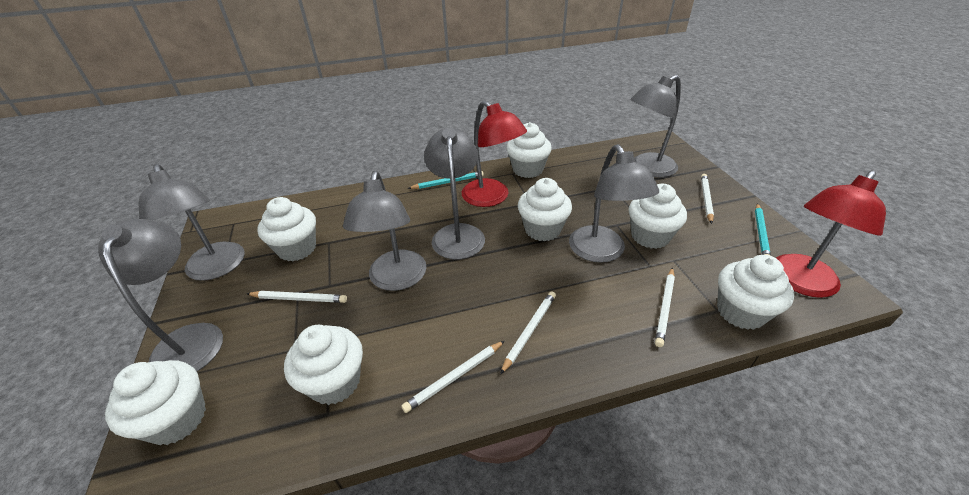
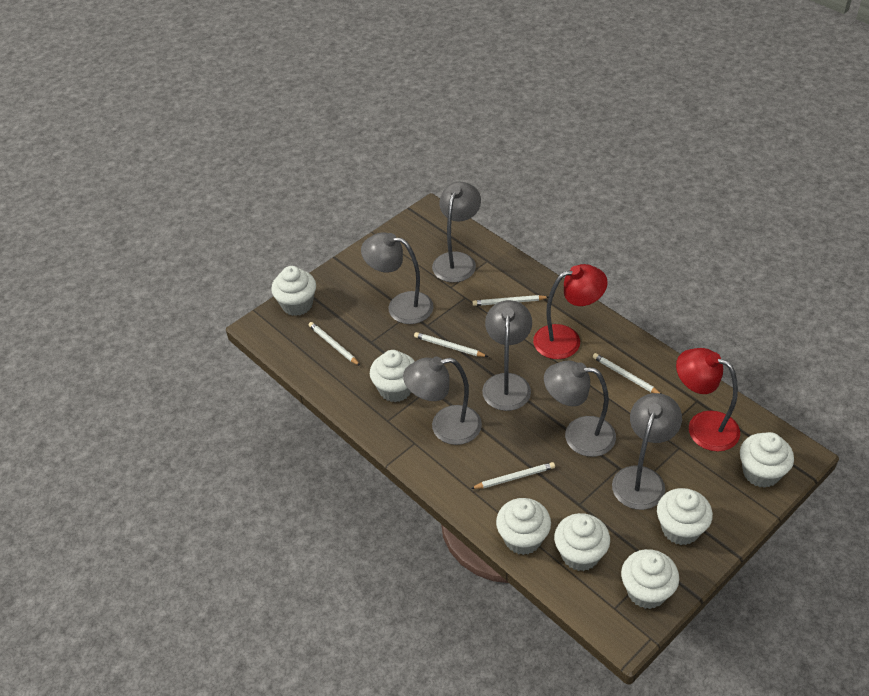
turquoise pencil: [408,171,484,189] [755,203,771,256] = 2 -> none = 0

